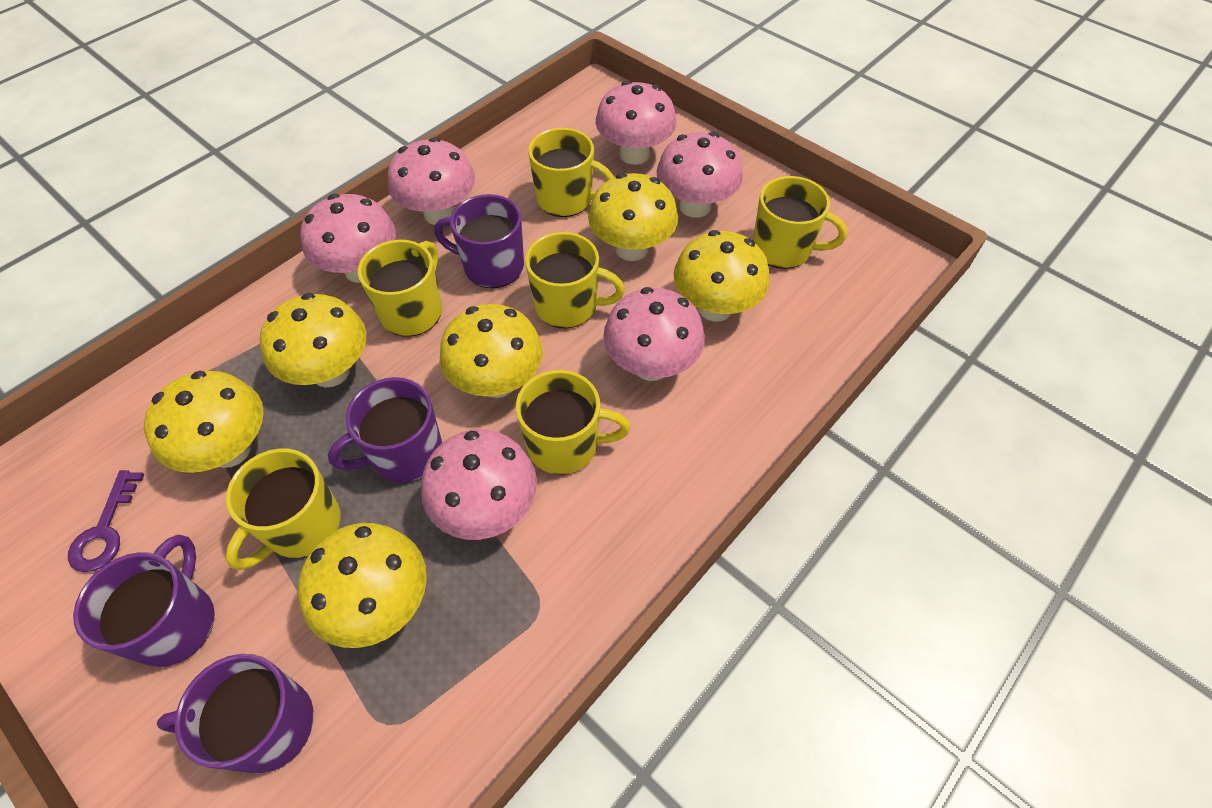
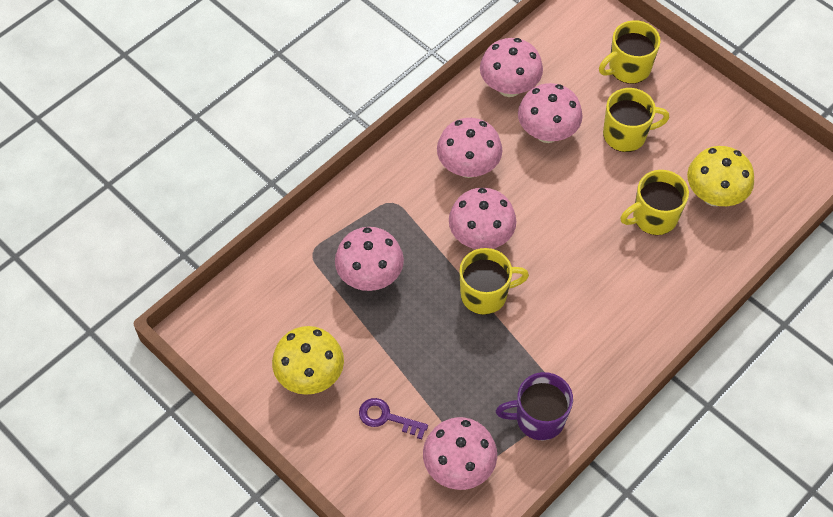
purple mug: [73,535,215,667] [157,654,314,774] [328,377,442,483] [434,194,524,288] = 4 -> [496,372,573,440] = 1
yellow mug: [226,449,341,570] [358,240,442,337] [516,370,630,475] [525,232,625,328] [528,128,614,217] [753,176,847,269] = 6 -> [459,248,529,315] [599,20,661,84] [603,88,669,152] [620,170,689,235] = 4
yellow mushroom: [144,371,264,473] [260,293,366,388] [298,523,427,648] [440,304,543,398] [588,173,678,261] [673,230,770,321] = 6 -> [272,326,344,395] [687,146,754,206] = 2

